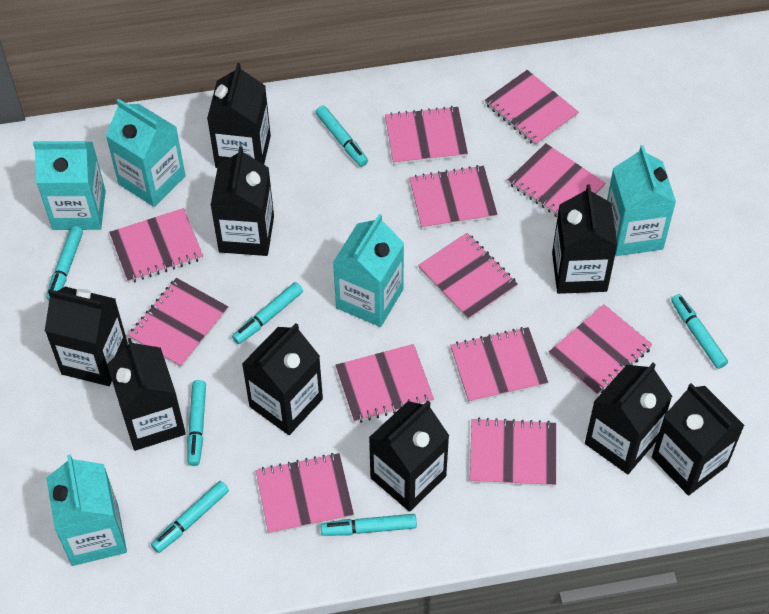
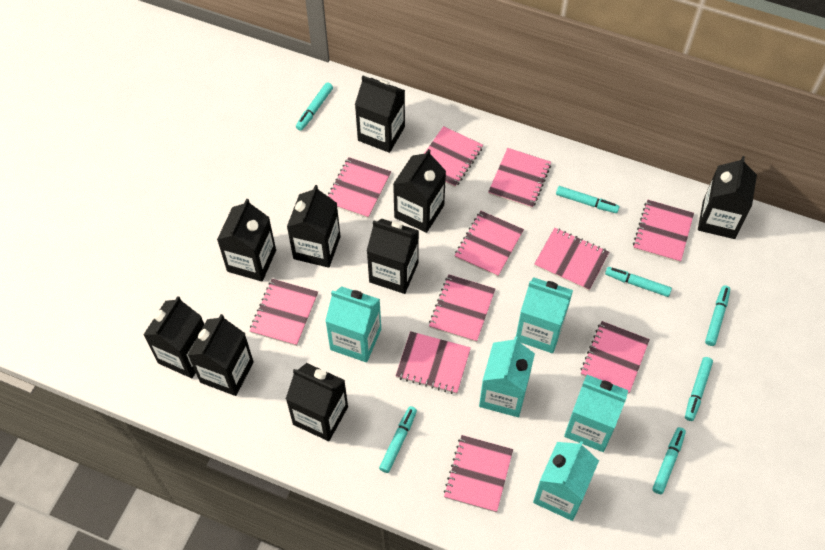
pink notebook: [109,208,203,283] [128,278,228,368] [256,453,354,534] [335,344,434,423] [385,106,468,165] [409,165,498,229] [418,233,518,320] [450,327,548,403] [470,418,556,487] [485,70,579,146] [508,143,606,217] [549,304,653,396] = 12 -> [250,279,318,346] [328,157,391,218] [396,331,471,394] [424,126,483,187] [429,275,495,342] [444,435,513,512] [455,211,524,277] [488,148,551,208] [534,228,609,291] [580,321,650,394] [633,200,694,263] = 11

